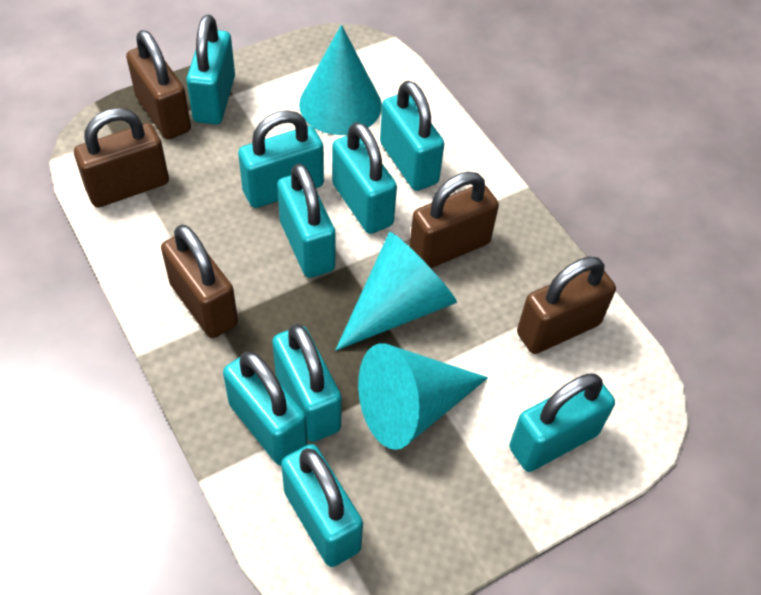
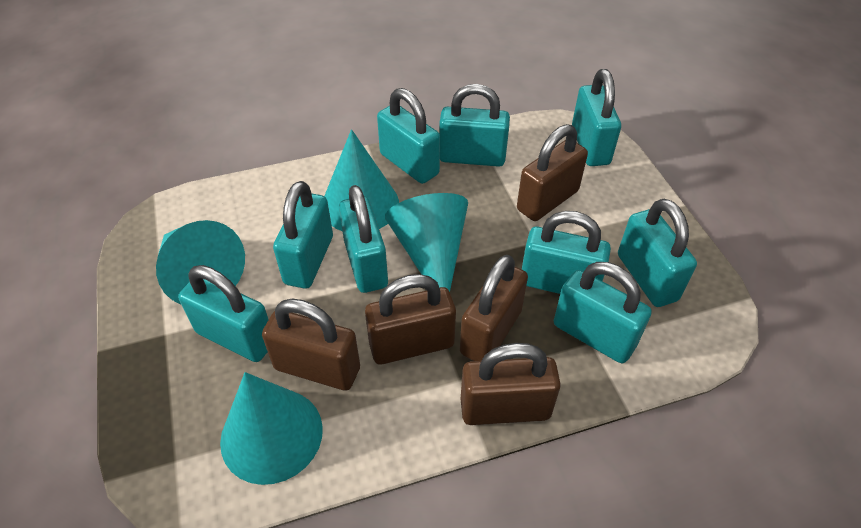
turquoise cone: [299,25,382,135] [336,232,457,351] [358,343,488,450] = 3 -> [156,220,245,304] [220,372,323,485] [324,129,399,231] [385,193,468,292] = 4

